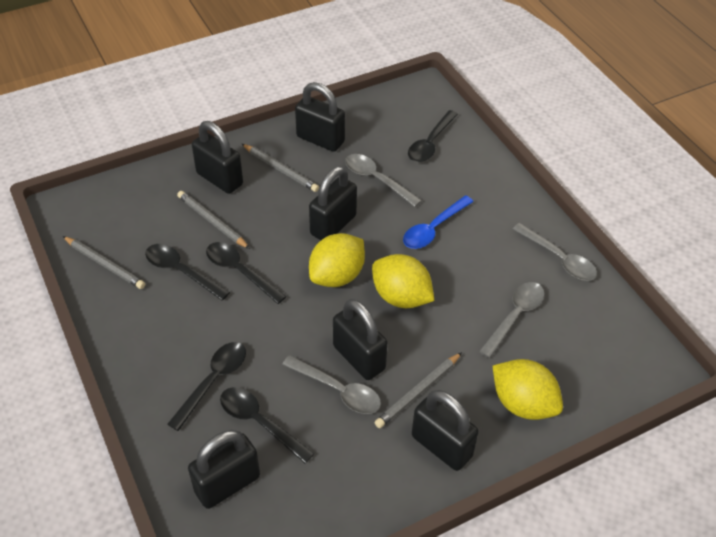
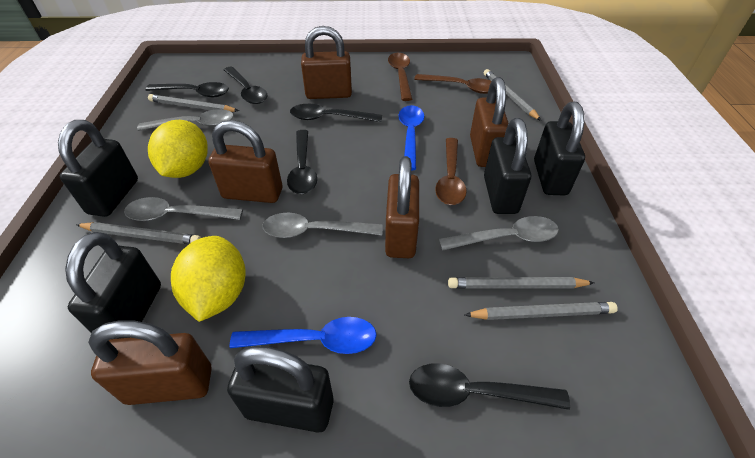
black padlock: [188,430,260,509] [192,121,243,194] [295,82,345,152] [309,166,357,240] [333,299,388,380] [412,390,479,471] = 6 -> [58,120,138,217] [65,232,161,339] [227,346,334,432] [484,118,531,214] [534,102,585,195] = 5
blue spoon: [403,195,474,249] = 1 -> [229,317,377,354] [398,105,424,171] = 2
brown padlock: none = 0 -> [88,320,212,405] [208,120,282,203] [301,26,352,99] [385,156,419,258] [470,77,508,167] = 5
brown spoon: none = 0 -> [388,53,412,101] [414,74,491,94] [435,138,467,205] = 3
grey pencil: [63,236,145,289] [177,191,250,249] [242,144,319,192] [374,352,462,428] = 4 -> [76,222,201,244] [148,94,239,112] [448,277,595,289] [465,302,618,320] [484,69,541,121] = 5
yellow lemon: [309,233,365,287] [372,254,434,308] [493,359,563,420] = 3 -> [148,120,208,178] [171,236,246,322] = 2

